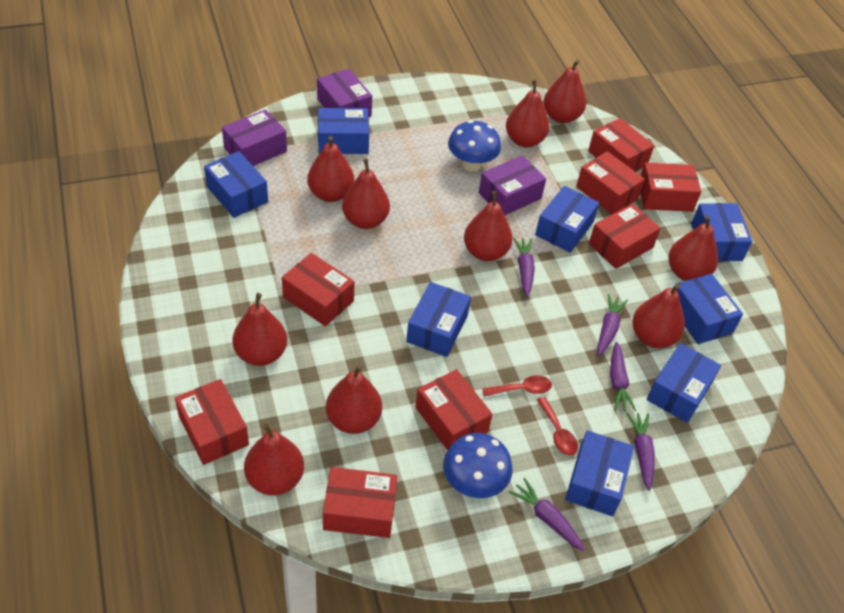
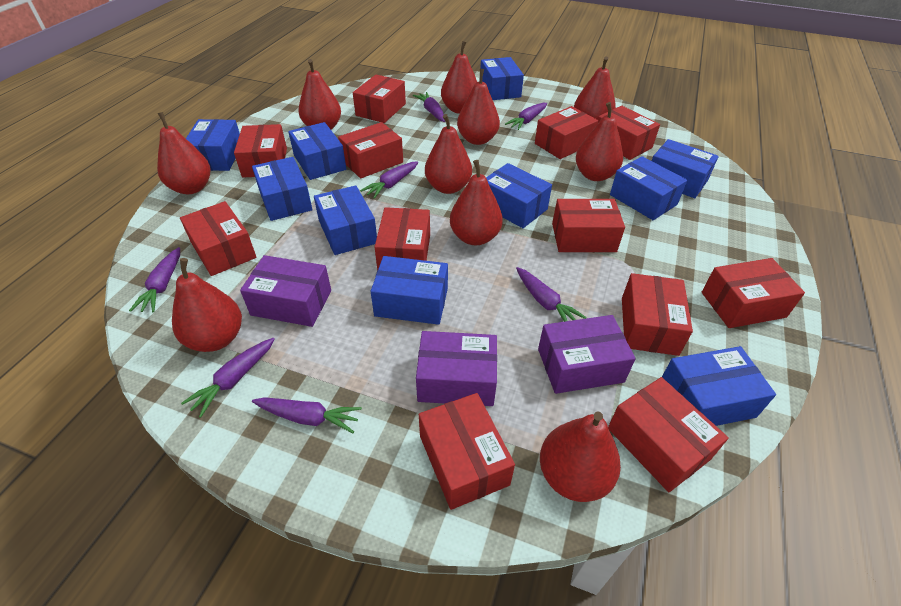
blue box: [204,151,268,218] [318,108,369,154] [406,282,471,357] [535,186,599,253] [565,430,634,516] [647,343,721,423] [676,273,743,344] [691,203,752,261] = 8 -> [186,119,240,171] [252,157,312,221] [288,122,346,180] [314,185,377,255] [371,256,448,325] [480,57,524,100] [486,163,552,228] [610,156,687,220] [652,139,719,198] [662,346,776,426] = 10
blue mushroom: [443,433,513,498] [448,120,501,171] = 2 -> none = 0
purple carrot: [509,478,585,551] [513,238,535,297] [597,294,628,356] [610,342,636,411] [627,413,655,491] = 5 -> [129,247,180,312] [181,338,275,418] [252,397,362,433] [360,161,418,199] [413,92,445,122] [505,103,547,130] [516,267,587,322] = 7
red box: [175,379,249,465] [282,253,355,326] [323,467,398,538] [415,369,492,451] [576,151,645,214] [588,118,654,172] [589,204,661,269] [640,163,701,212] = 8 -> [180,201,256,276] [234,124,287,178] [338,122,403,179] [353,74,406,123] [375,207,430,271] [419,393,515,510] [535,106,598,159] [552,199,625,252] [598,106,660,160] [608,377,729,492] [622,273,693,356] [701,258,805,328] = 12
red spoon: [482,375,552,397] [537,397,578,455] = 2 -> none = 0

